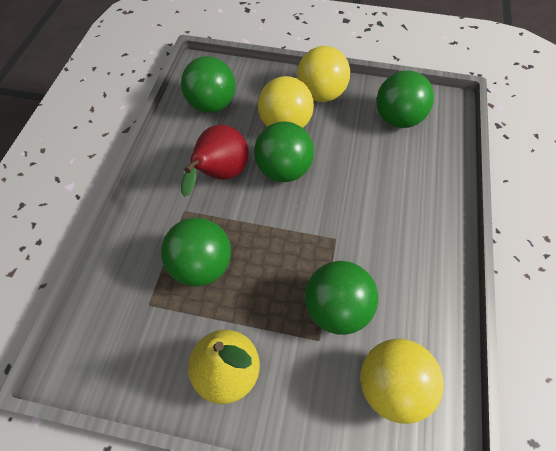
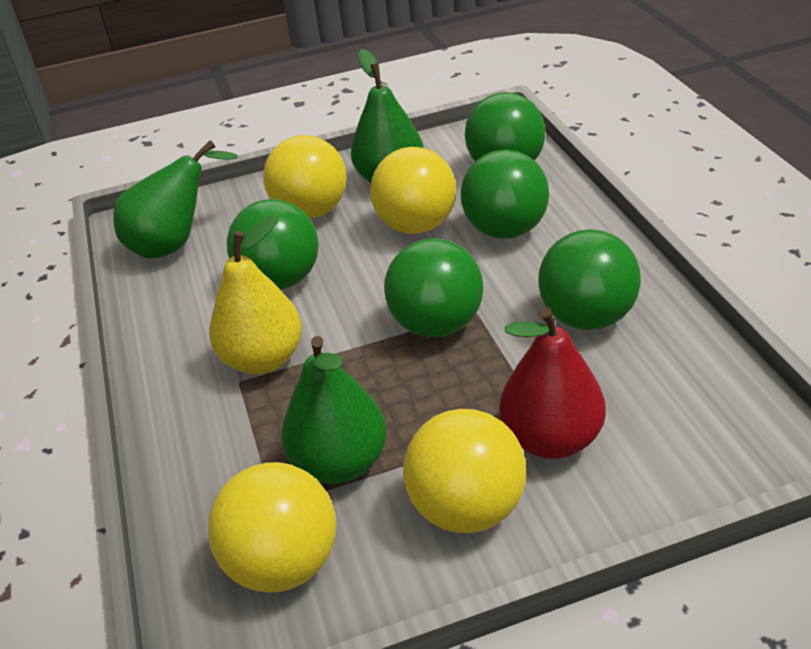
green pear: none = 0 -> [113,140,238,259] [281,336,387,484] [351,49,423,183] = 3
yellow ball: [258,76,314,128] [297,46,350,102] [360,339,444,424] = 3 -> [208,462,337,593] [263,135,347,219] [370,147,456,234] [403,409,526,533] = 4

